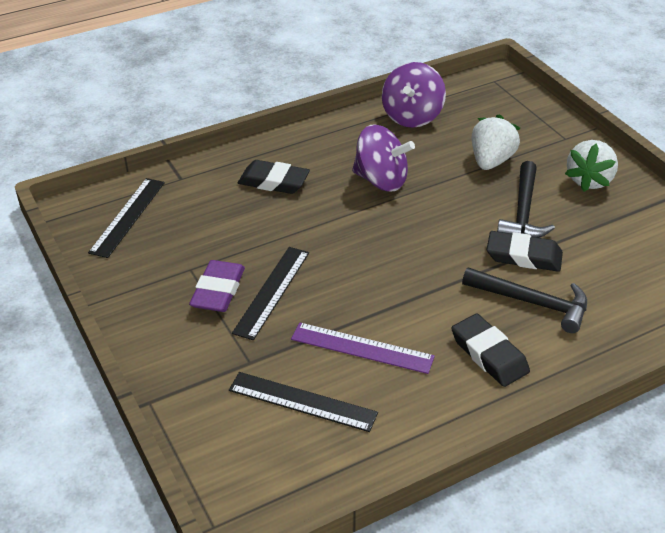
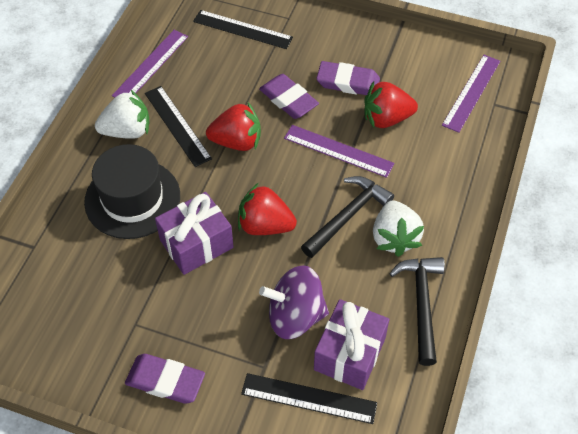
black eraser: [238,160,310,194] [451,314,530,387] [486,231,563,272] = 3 -> none = 0
black hat: none = 0 -> [84,144,180,239] = 1
purple eraser: [189,260,245,312] = 1 -> [125,354,205,404] [259,74,319,119] [316,61,380,95] = 3
purple gift: none = 0 -> [155,192,234,275] [314,299,389,390] = 2
purple ruler: [291,322,435,374] = 1 -> [112,30,188,98] [284,125,394,178] [442,55,500,133] = 3
purple spinning top: [352,125,415,192] [382,62,446,128] = 2 -> [259,265,329,339] = 1
red strawberry: none = 0 -> [206,102,261,151] [238,183,297,235] [365,81,418,128] = 3

